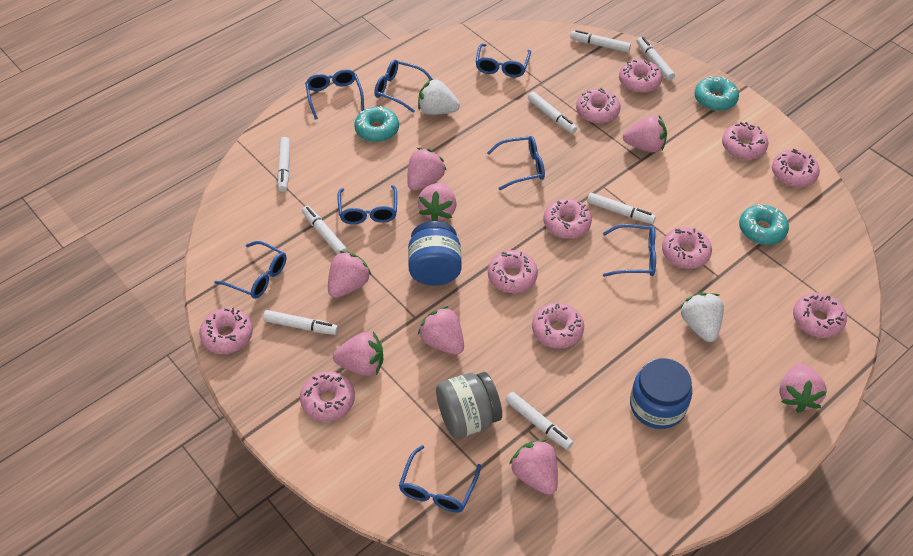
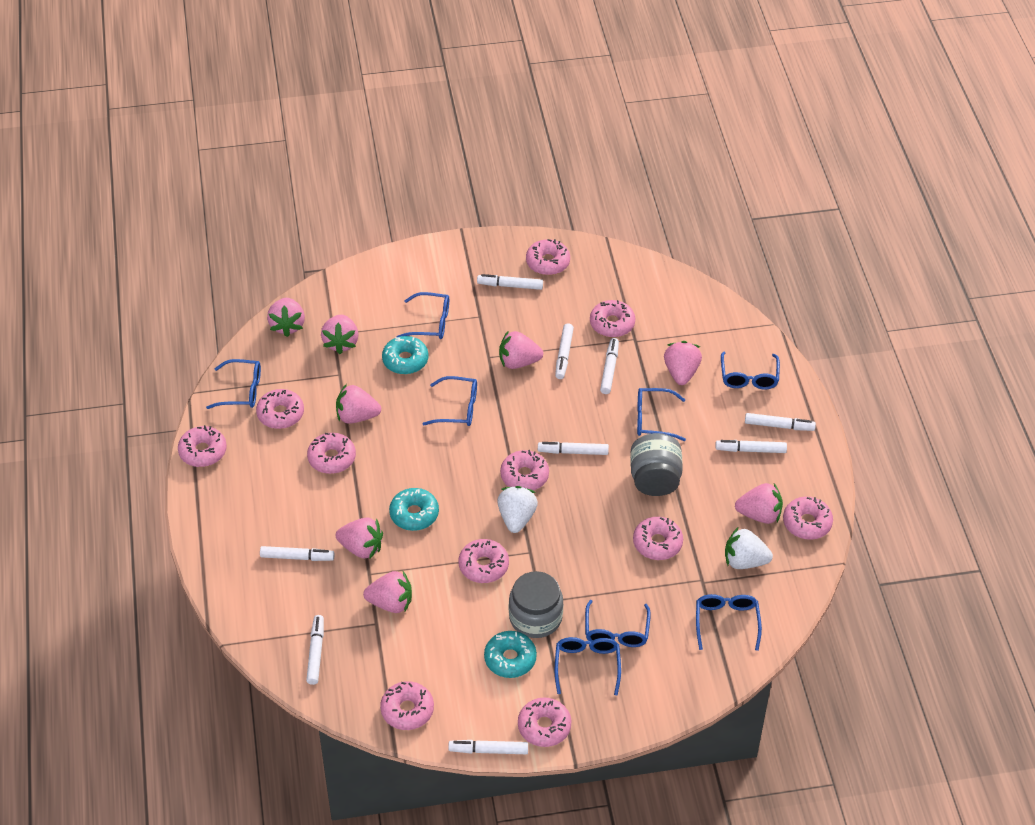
blue jar: [408,221,462,286] [630,358,692,429] = 2 -> none = 0
grey jar: [436,372,502,439] = 1 -> [509,571,563,638] [630,433,683,496] = 2
white marker: [263,310,338,335] [278,137,290,192] [302,206,348,255] [506,392,573,450] [528,92,577,134] [570,30,631,52] [587,193,656,224] [637,37,675,81] = 8 -> [260,546,335,561] [306,615,324,685] [448,740,528,754] [477,274,543,290] [538,442,609,455] [555,324,574,379] [600,338,619,394] [715,440,787,453] [745,413,816,431] = 9

